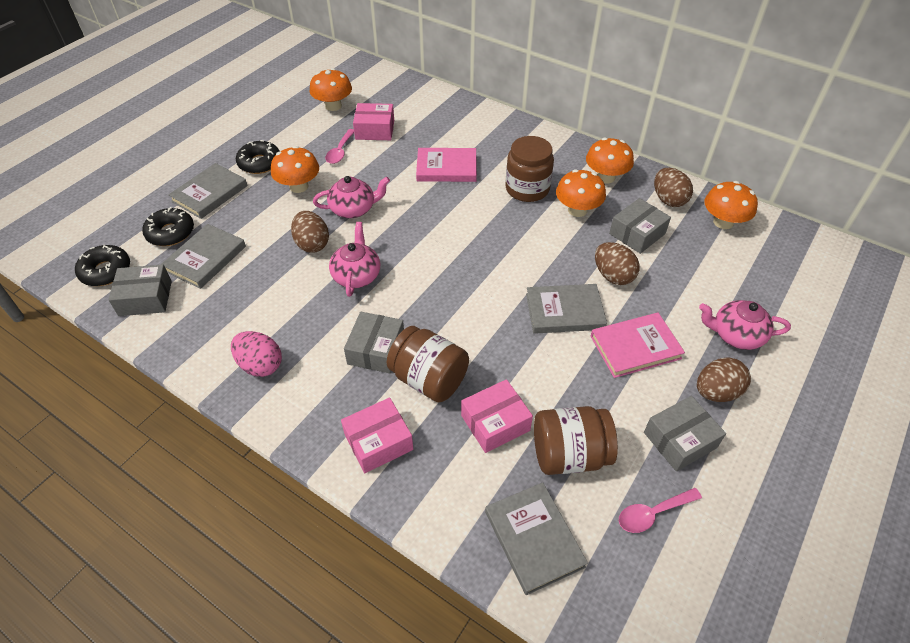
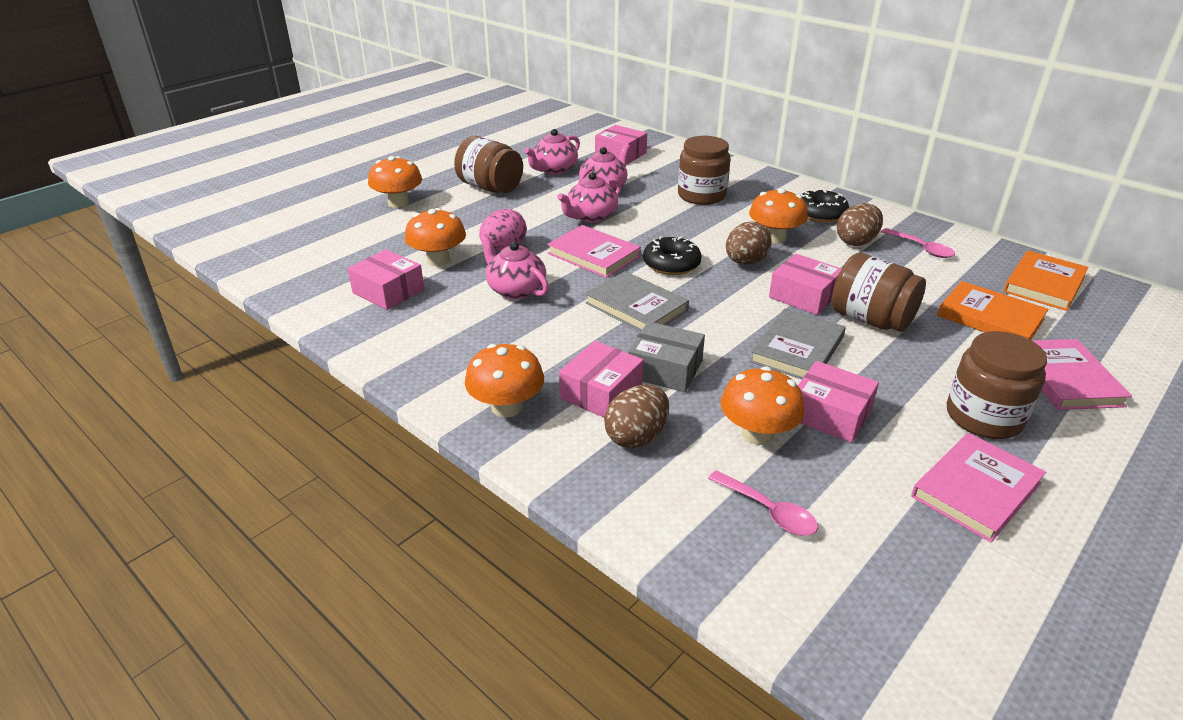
black donut: [75,245,130,286] [142,207,194,246] [236,140,280,174] = 3 -> [643,236,701,275] [801,189,849,223] = 2
brown egg: [291,211,329,253] [595,242,640,285] [654,168,693,207] [697,357,751,402] = 4 -> [604,385,669,448] [726,222,772,265] [837,203,883,246] = 3
brown jar: [387,326,469,402] [505,136,554,202] [534,406,618,475] = 3 -> [454,136,523,193] [678,136,731,205] [832,253,926,332] [947,331,1047,439] = 4
grey book: [160,224,246,289] [168,163,248,219] [485,482,588,595] [526,284,607,334] = 4 -> [585,271,689,331] [750,308,846,379] = 2
grey box: [108,265,172,316] [344,312,404,373] [609,198,671,254] [644,396,726,471] = 4 -> [628,321,705,392] = 1
orange book: none = 0 -> [937,281,1048,340] [1003,251,1089,311] = 2
pink book: [416,148,477,182] [591,313,685,378] = 2 -> [547,225,641,278] [911,433,1046,542] [1033,339,1132,410] = 3
pink box: [341,397,413,473] [353,103,394,140] [461,379,533,453] = 3 -> [347,249,424,310] [559,341,644,417] [595,125,647,164] [769,254,841,315] [798,361,879,443] = 5
pink teapot: [313,176,390,218] [329,222,380,297] [699,300,791,350] = 3 -> [480,234,549,299] [524,129,580,175] [557,172,622,222] [578,144,630,191] = 4

